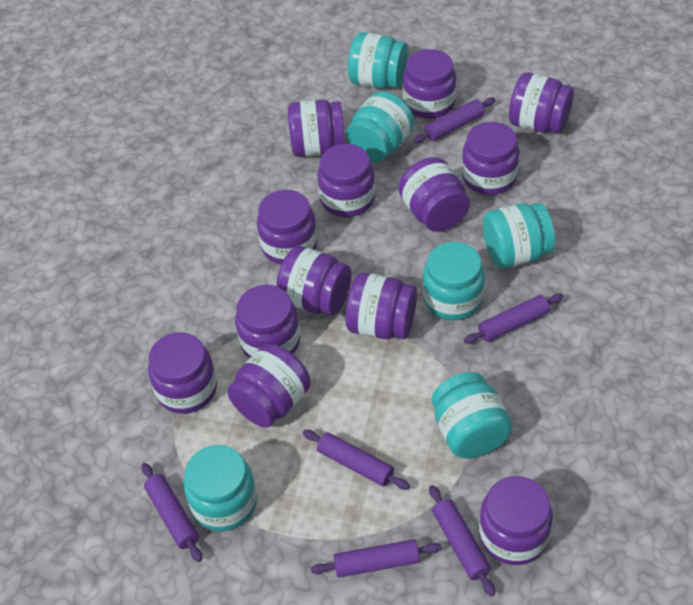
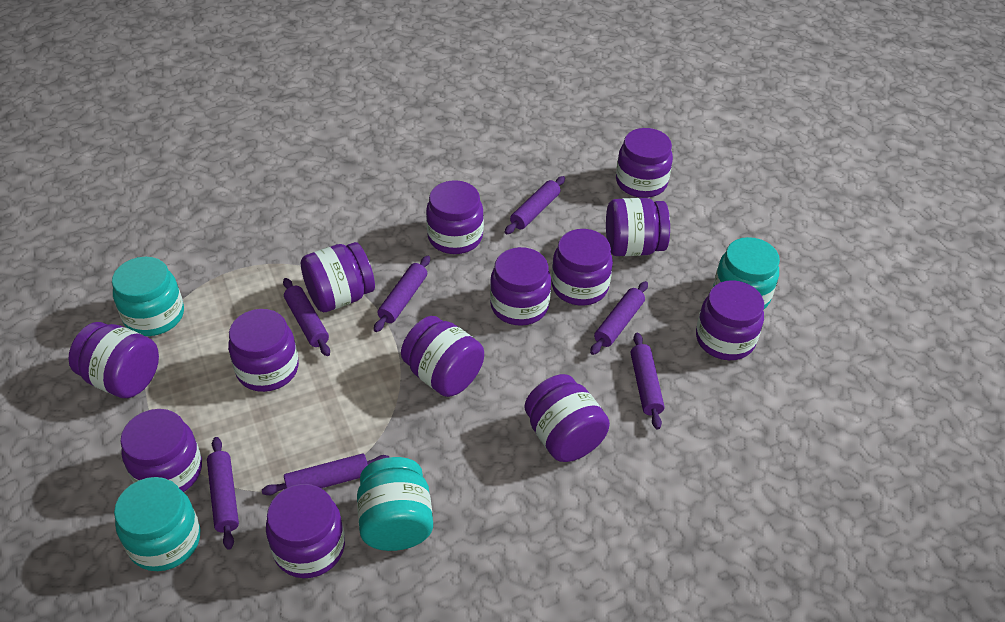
purple rolling pin: [142,463,202,562] [303,430,410,490] [311,539,442,578] [414,98,495,143] [429,485,495,597] [464,293,563,344] = 6 -> [207,437,239,550] [262,454,389,495] [283,278,330,356] [374,256,430,332] [505,176,565,234] [590,281,648,355] [631,333,664,429] = 7
turquoise jar: [184,445,257,531] [346,91,414,162] [348,32,408,89] [423,242,485,320] [432,372,512,459] [483,203,555,269] = 6 -> [112,257,184,336] [114,477,201,571] [357,457,433,551] [713,237,780,309] = 4

